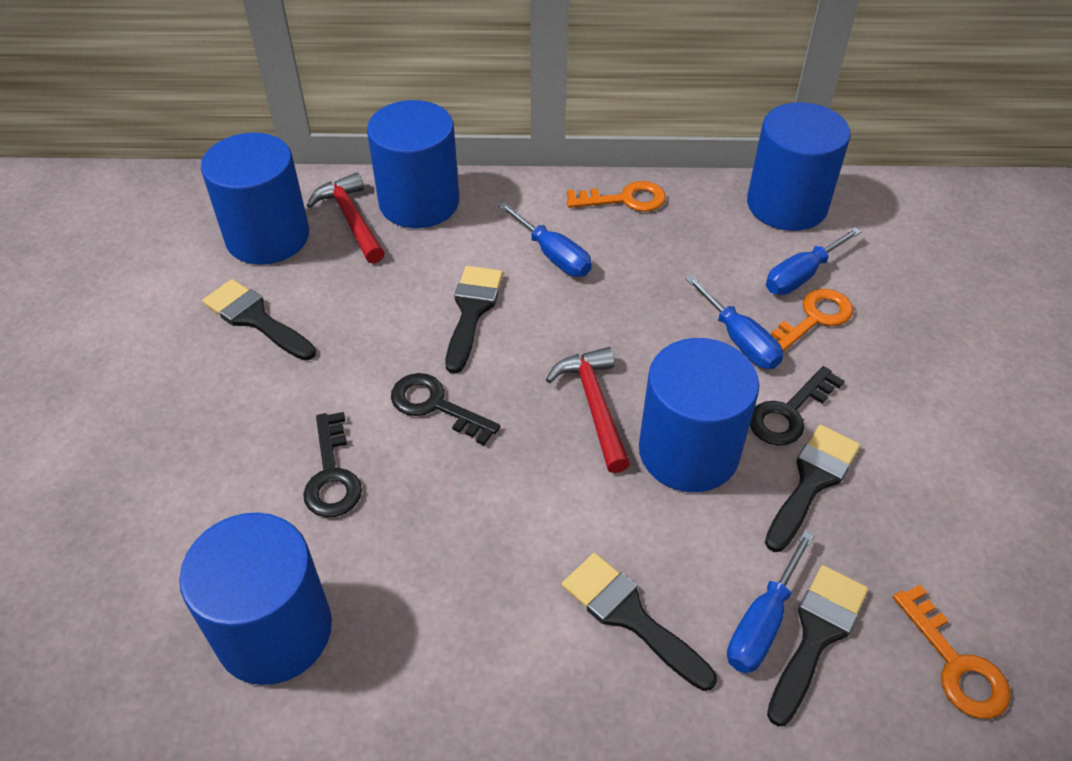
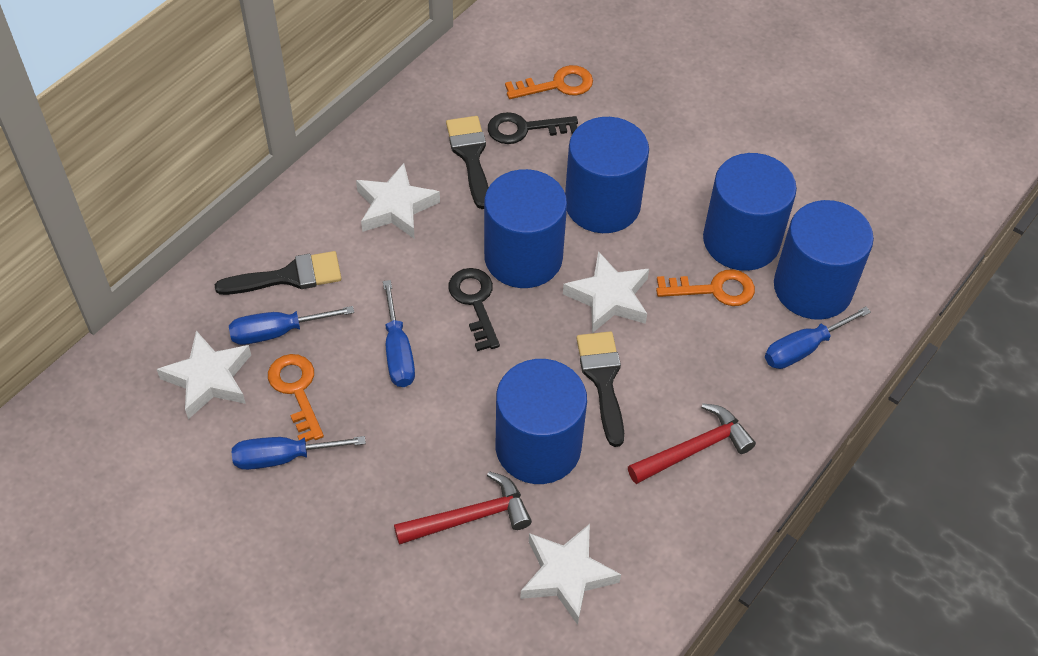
black brush: [202,279,316,361] [446,266,503,374] [562,553,717,691] [765,425,861,552] [767,565,868,726] = 5 -> [215,251,342,295] [446,116,488,209] [576,331,624,447] = 3
black key: [303,412,362,517] [391,373,500,446] [750,366,844,446] = 3 -> [448,268,500,351] [488,112,578,144] = 2
white star: none = 0 -> [157,331,251,419] [356,163,440,238] [520,524,621,625] [563,251,649,333] = 4

